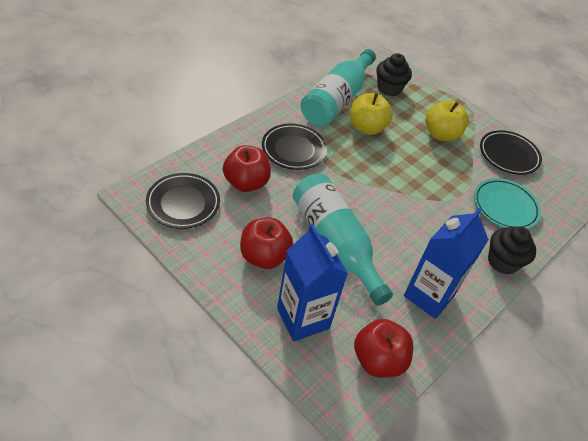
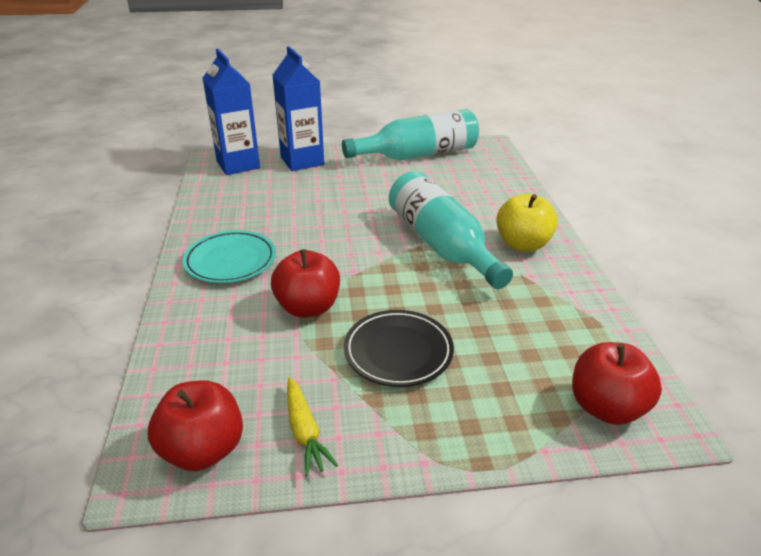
black cupcake: [377,53,412,96] [488,226,536,274] = 2 -> none = 0
black plate: [146,173,220,229] [262,123,327,170] [480,130,542,175] = 3 -> [344,310,454,387] = 1
yellow apple: [350,93,393,135] [426,100,469,142] = 2 -> [496,194,558,252] = 1
yellow carrot: none = 0 -> [287,377,338,477] = 1

